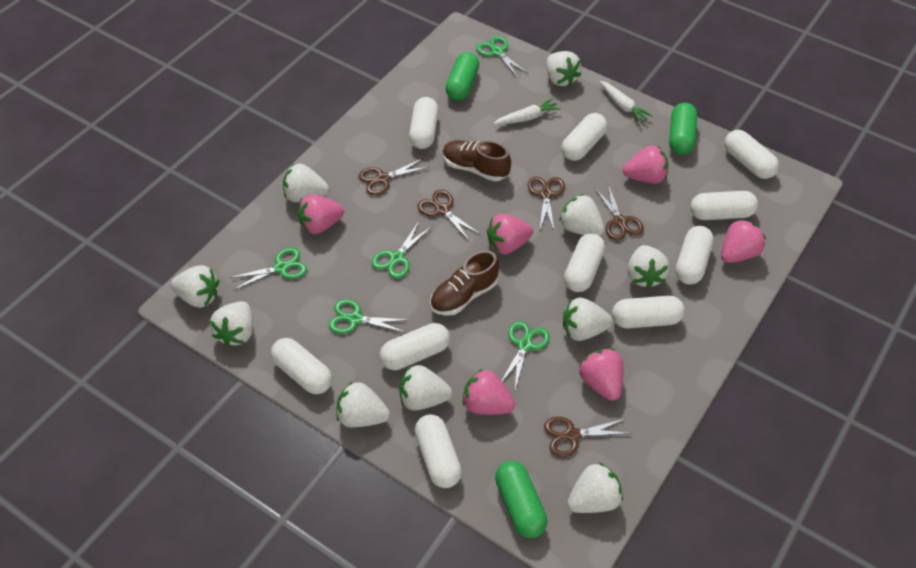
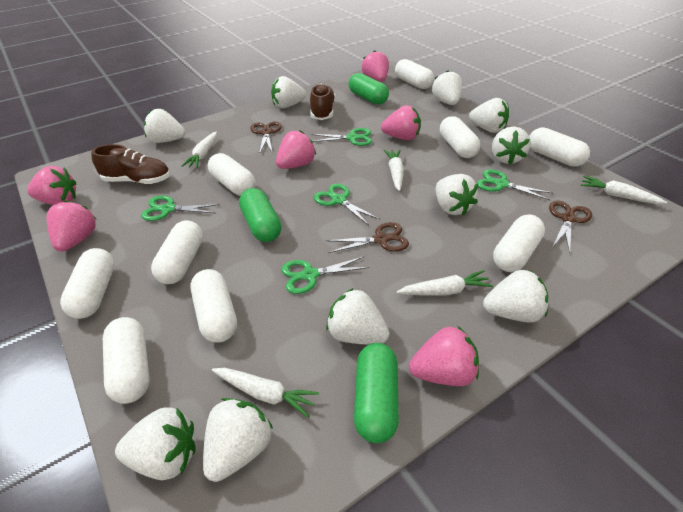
brown scissors: [359,158,429,195] [418,190,481,242] [528,177,565,233] [544,417,631,457] [594,185,644,241] = 5 -> [250,121,282,154] [325,222,409,253] [549,201,592,253] = 3
white capsule: [271,338,332,394] [380,323,450,370] [409,97,439,149] [414,414,462,488] [561,113,607,161] [564,233,605,292] [612,296,685,328] [676,226,714,285] [690,191,758,220] [724,130,779,179] = 10 -> [60,248,115,319] [103,317,150,404] [151,220,203,284] [190,269,237,343] [208,153,256,196] [395,59,434,89] [440,116,480,158] [493,215,545,272] [529,127,590,167] = 9
white carrot: [493,98,560,125] [599,81,653,123] = 2 -> [182,132,217,168] [212,368,319,418] [384,150,404,191] [397,270,493,296] [580,176,667,204] = 5

